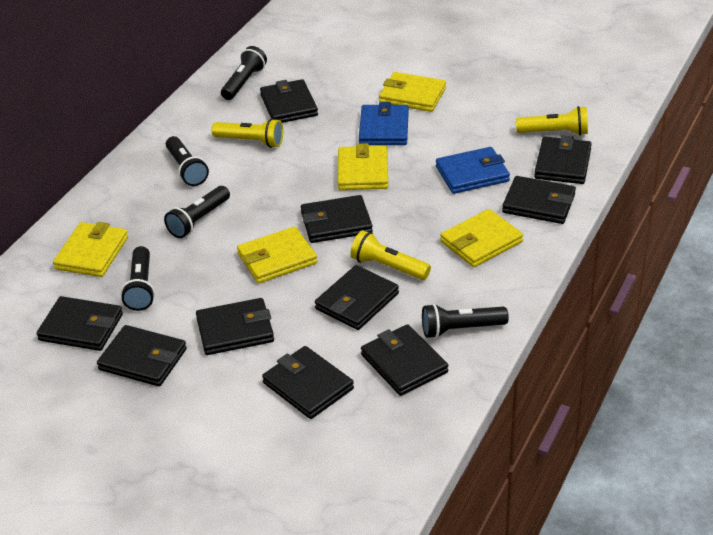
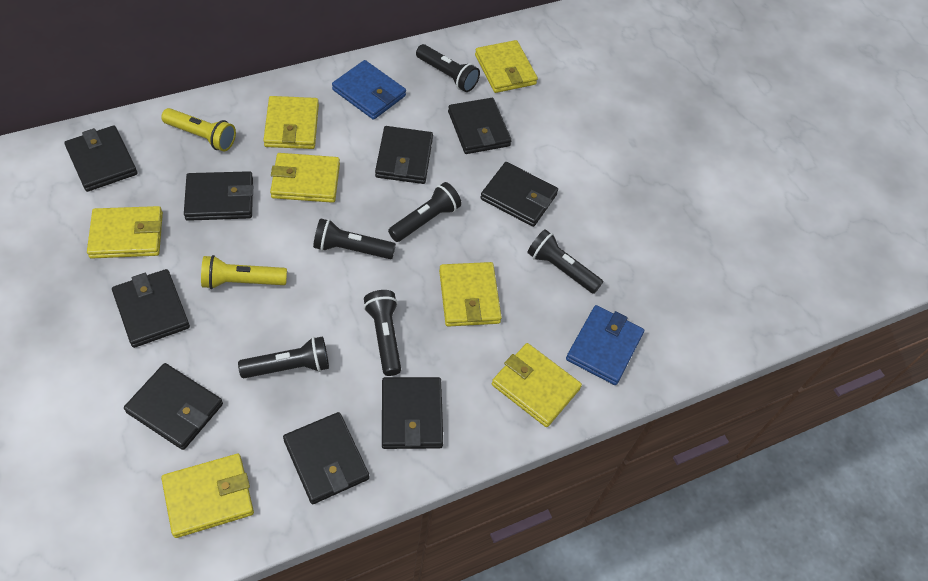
black flashlight: [121,246,155,311] [164,186,230,238] [166,136,209,186] [221,46,267,100] [422,303,509,338] = 5 -> [238,336,329,378] [313,218,396,259] [364,290,401,376] [388,182,462,242] [416,44,480,92] [527,229,603,294] = 6
black wallet: [37,296,123,351] [97,325,187,386] [196,298,274,355] [260,79,318,123] [262,346,354,419] [301,195,373,243] [315,265,399,330] [361,324,448,396] [502,176,576,224] [534,135,592,184] = 10 -> [64,125,137,192] [112,269,190,348] [124,363,223,450] [184,171,253,221] [283,412,369,504] [375,126,433,184] [382,377,443,449] [448,98,512,154] [480,162,558,227] = 9
yellow flashlight: [212,118,283,148] [350,230,431,280] [516,106,588,136] = 3 -> [161,108,236,151] [201,255,287,289] = 2
yellow wallet: [53,222,128,277] [237,227,317,283] [338,143,388,190] [379,72,446,112] [440,209,523,267] = 5 -> [87,206,163,259] [161,454,254,538] [263,96,319,149] [270,153,340,203] [439,262,502,327] [475,40,538,93] [492,343,582,427] = 7

